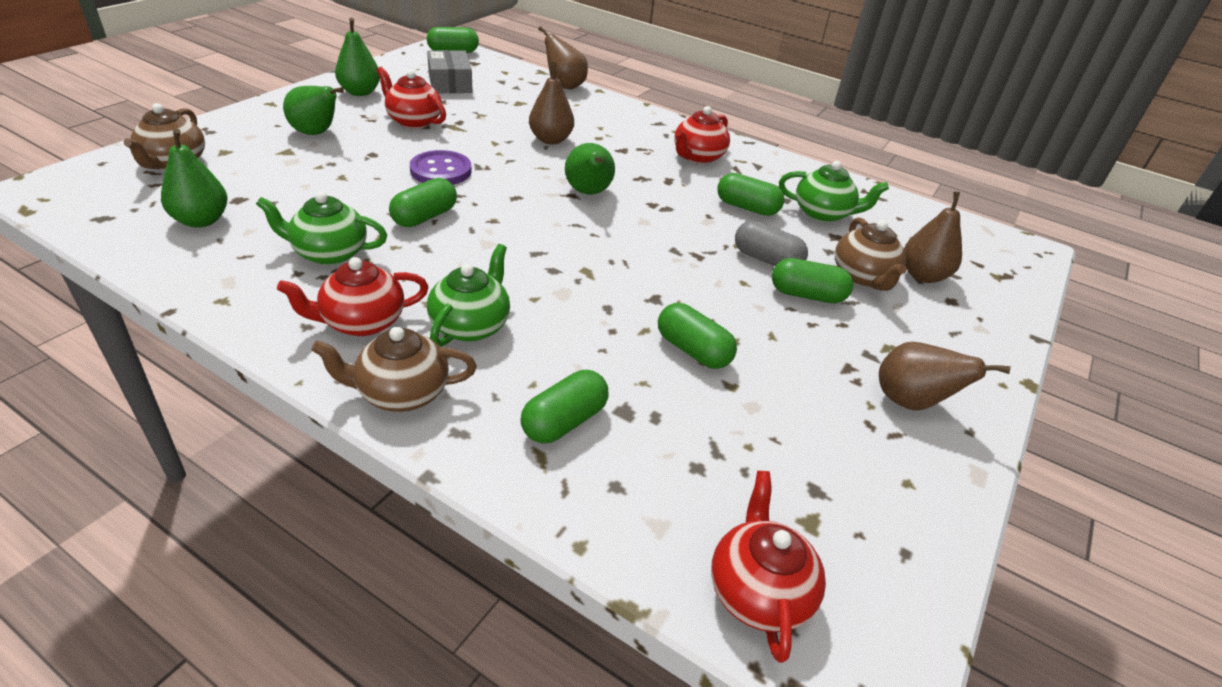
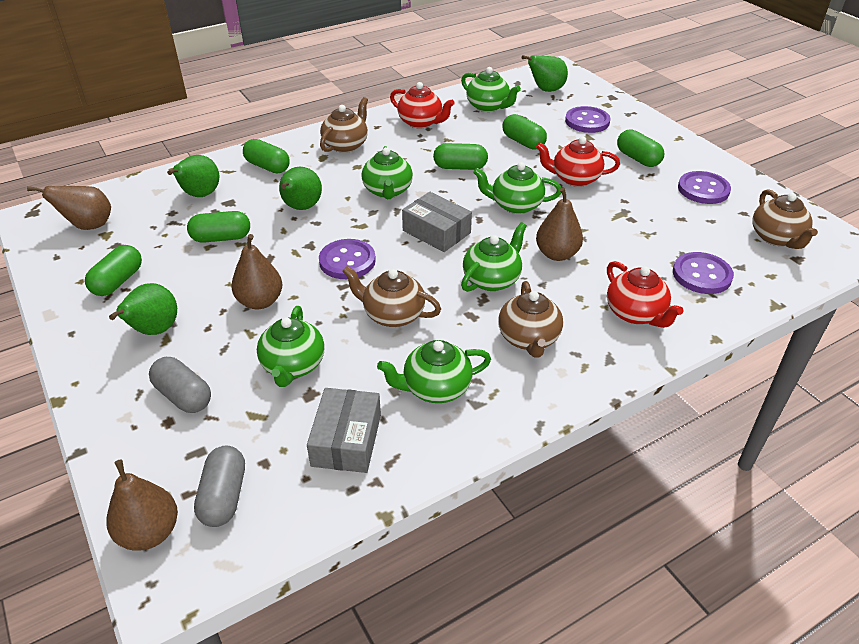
brown teapot: [124,103,205,170] [311,327,477,412] [835,217,907,291] = 3 -> [320,97,368,153] [342,266,441,327] [498,281,563,358] [752,189,818,249] = 4
green teapot: [256,192,387,265] [427,244,510,347] [779,161,889,223] = 3 -> [257,306,325,387] [361,146,413,199] [377,340,491,403] [461,67,521,112] [461,222,527,292] [473,162,561,214] = 6
grey box: [427,50,473,93] = 1 -> [307,388,381,473] [402,192,472,252] = 2
grey capsule: [735,221,808,266] = 1 -> [149,357,211,413] [194,446,245,527] = 2
purple button: [410,150,472,185] = 1 -> [319,239,376,279] [565,106,610,133] [673,252,734,294] [678,171,731,204] = 4
red teapot: [277,257,428,336] [377,67,446,129] [674,106,730,164] [711,471,826,663] = 4 -> [390,82,455,128] [536,137,620,187] [607,261,683,328] = 3

